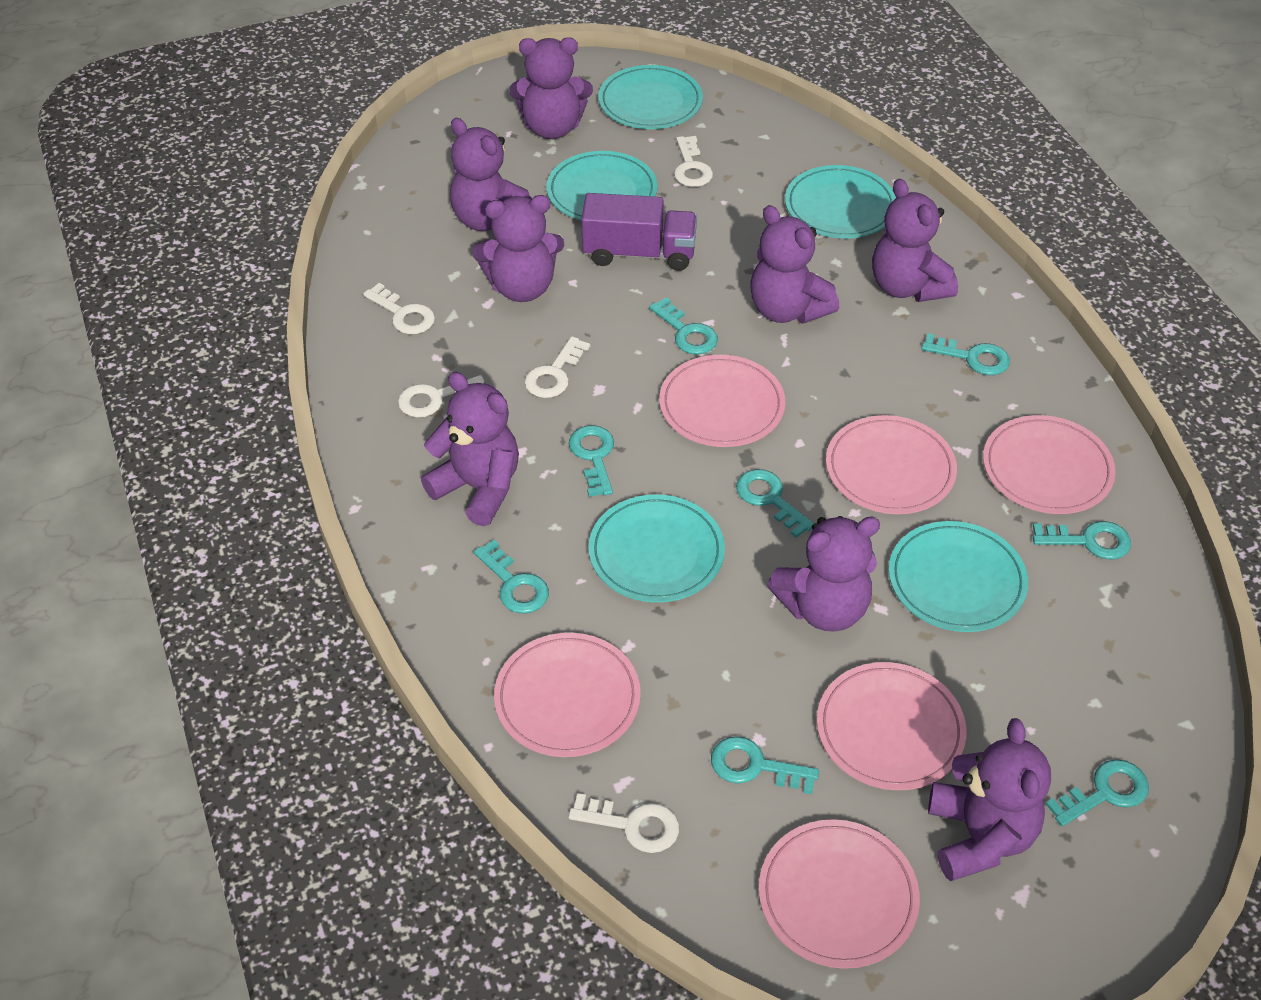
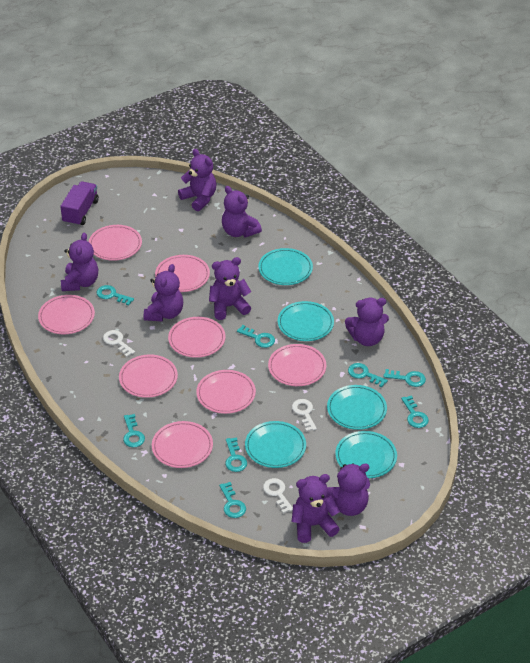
pink plate: [494,633,641,757] [659,355,785,447] [759,819,920,969] [817,662,966,790] [826,415,957,514] [983,415,1116,514] = 6 -> [38,295,95,334] [88,225,142,261] [119,355,178,398] [152,421,213,468] [155,255,210,292] [168,317,225,358] [196,370,256,414] [268,344,326,386] = 8
white key: [363,283,435,334] [398,375,484,417] [525,336,590,398] [569,793,679,853] [674,136,713,187] = 5 -> [103,330,135,357] [263,478,293,514] [292,399,317,432] = 3

